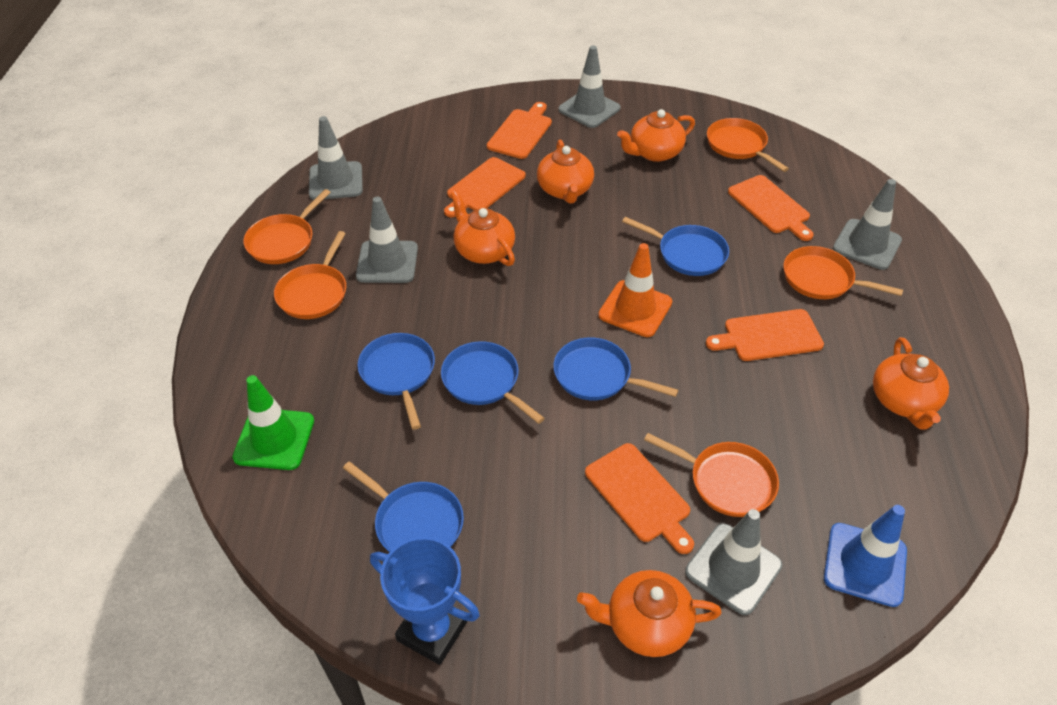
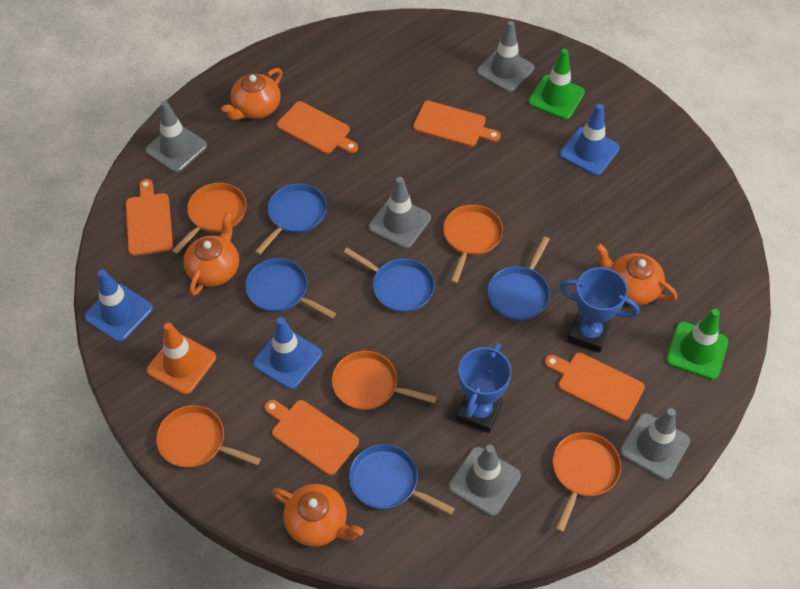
blue traffic cone: [824,505,907,607] = 1 -> [84,269,153,342] [253,317,322,389] [560,104,620,176] = 3
blue trophy: [370,537,480,665] = 1 -> [456,343,512,433] [559,267,639,353] = 2
green traffic cone: [232,375,314,470] = 1 -> [528,49,585,120] [666,309,728,380] = 2
orange teapot: [450,191,515,266] [537,140,594,204] [577,570,722,657] [617,109,695,162] [873,337,949,430] = 5 -> [183,213,239,296] [222,68,282,120] [272,484,364,547] [595,243,677,305] = 4

